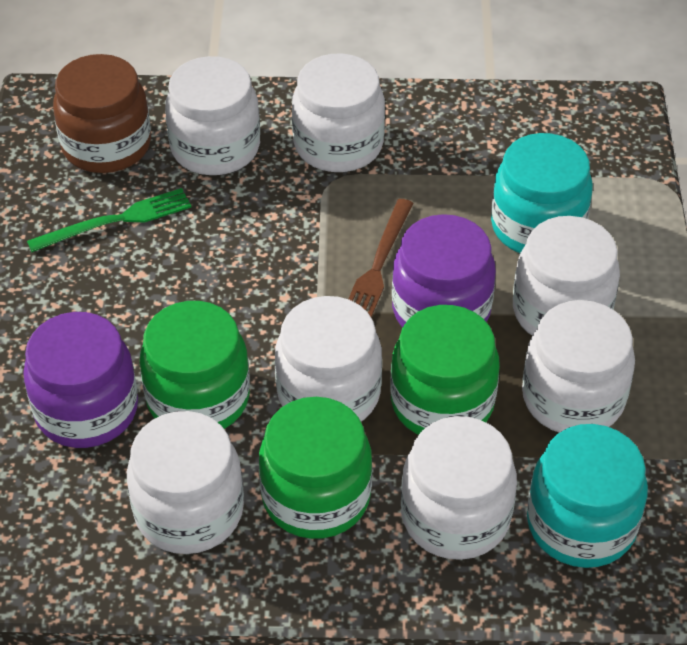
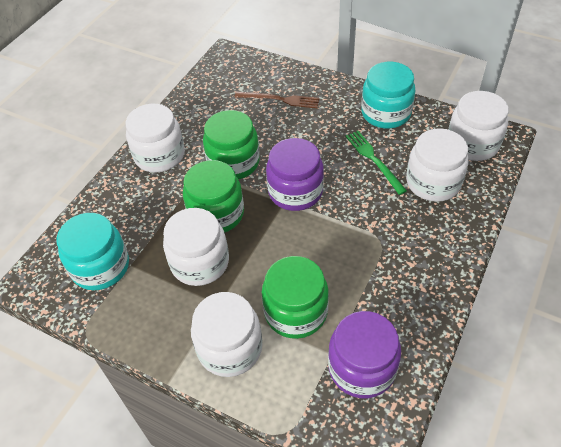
brown jar: [53,54,151,173] = 1 -> none = 0
white jar: [127,411,244,554] [165,56,260,175] [275,296,382,421] [292,54,385,172] [401,416,517,560] [513,216,620,336] [522,300,635,433] = 7 -> [126,104,185,173] [163,208,229,286] [191,292,263,377] [406,128,468,202] [448,91,509,161] = 5

